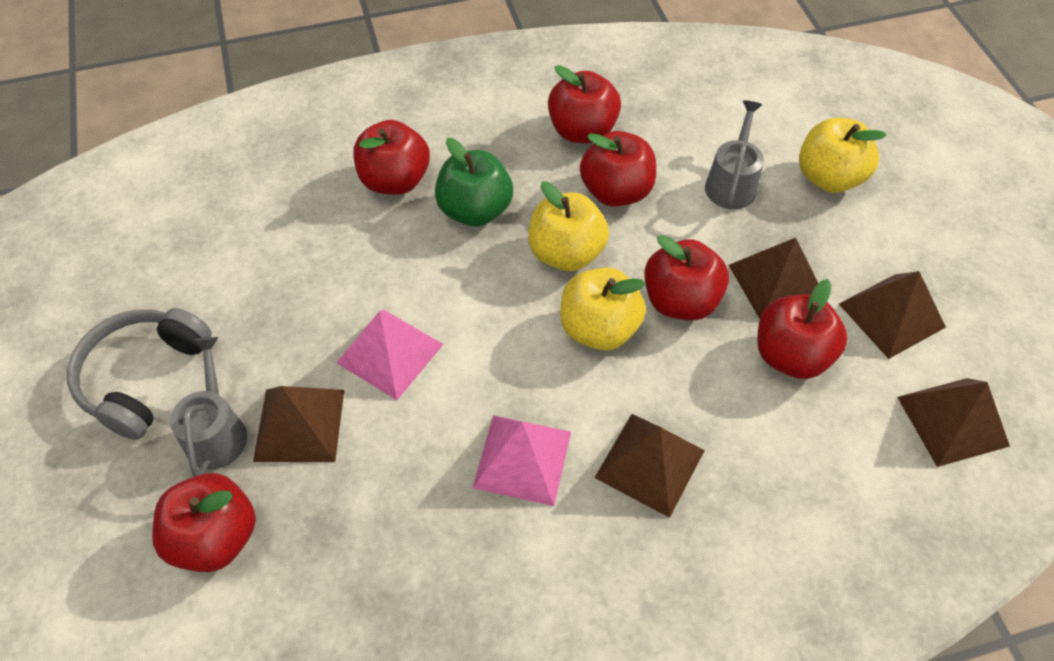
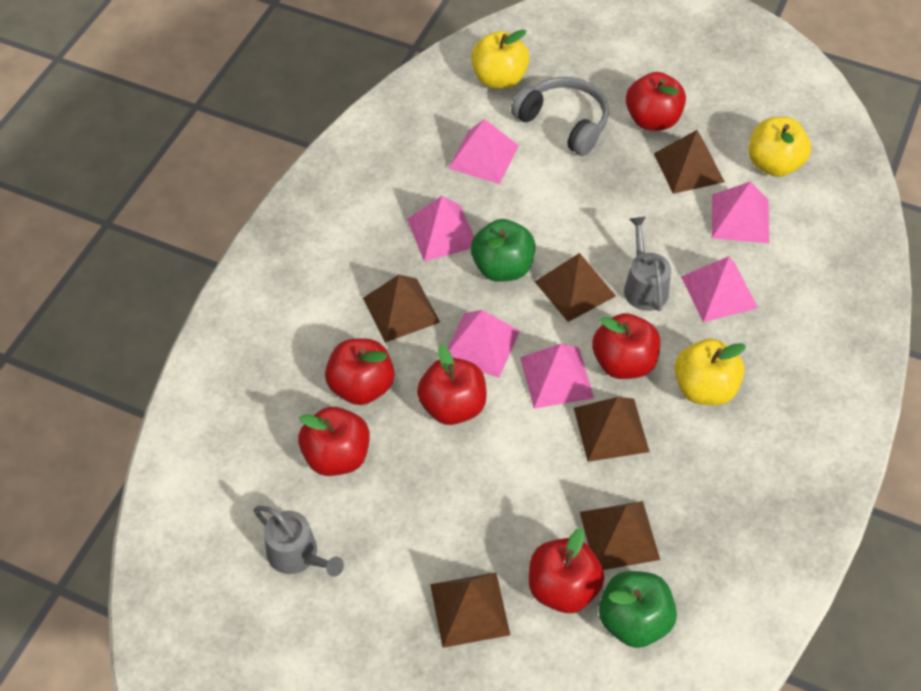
brown pyramid: [253,386,344,462] [595,414,705,518] [729,238,818,319] [839,271,946,359] [897,378,1010,467] = 5 -> [363,275,440,343] [430,572,510,648] [535,253,616,322] [574,397,650,462] [580,501,660,570] [653,130,725,194] = 6
green apple: [435,138,513,227] = 1 -> [471,219,535,282] [599,571,677,648] = 2
pink pyramid: [336,310,444,400] [473,415,571,506] = 2 -> [407,196,474,261] [448,119,519,184] [448,310,520,378] [520,344,594,409] [681,256,758,322] [712,181,769,243] = 6

